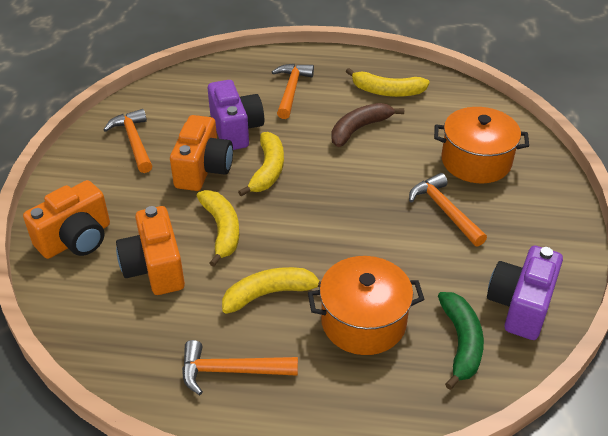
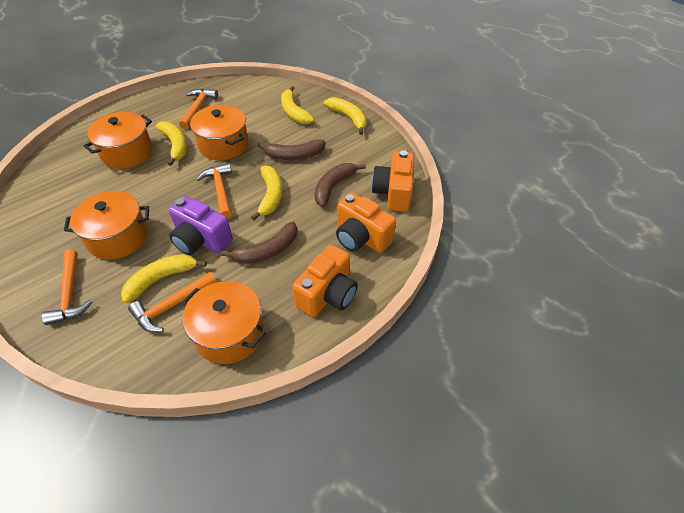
brown banana: [331,103,404,147] = 1 -> [221,222,297,264] [257,139,326,160] [315,163,366,207] = 3
green banana: [438,292,484,390] = 1 -> none = 0
orange pot: [308,256,425,355] [434,107,529,183] = 2 -> [64,191,149,259] [83,112,153,169] [182,281,267,364] [190,105,248,160] = 4
purple camera: [208,80,264,150] [487,246,563,340] = 2 -> [168,196,233,255] = 1
yellow banana: [197,190,239,267] [222,267,321,314] [238,132,284,196] [346,68,430,97] = 4 -> [121,254,207,303] [156,121,187,166] [251,166,283,220] [281,86,314,124] [324,97,367,135] = 5

